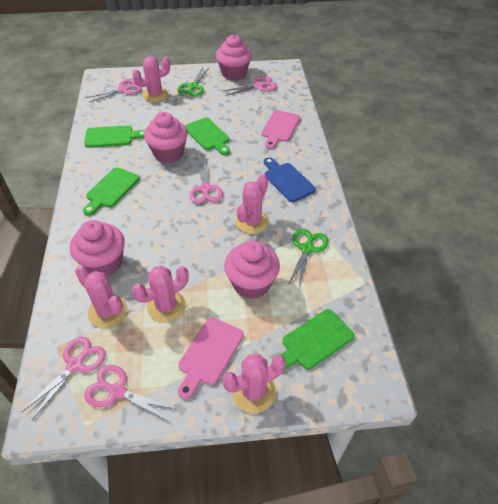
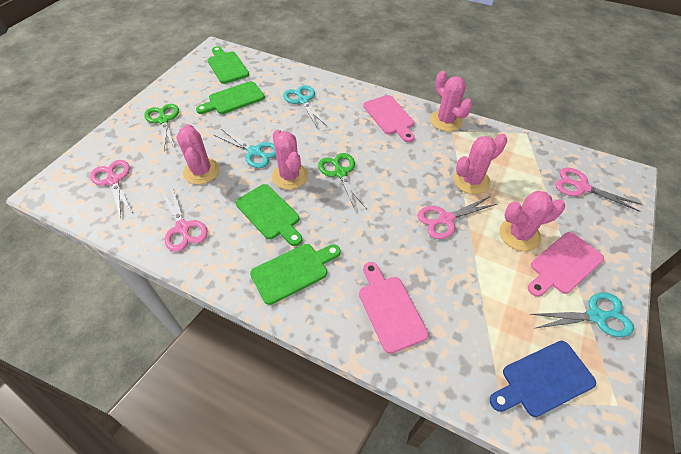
pink cupcake: [70,220,125,276] [144,112,188,163] [216,35,252,80] [224,240,280,299] = 4 -> none = 0
pink cutting board: [178,317,244,399] [261,110,300,149] = 2 -> [359,262,428,354] [364,95,415,142] [528,232,604,297] = 3
pink scissors: [22,337,106,420] [84,365,178,422] [86,79,142,102] [190,158,223,204] [223,76,277,96] = 5 -> [90,160,133,218] [161,187,208,252] [418,196,497,239] [555,167,641,212] = 4
turquoise scissors: none = 0 -> [214,129,276,168] [283,85,327,129] [530,293,634,337] = 3

